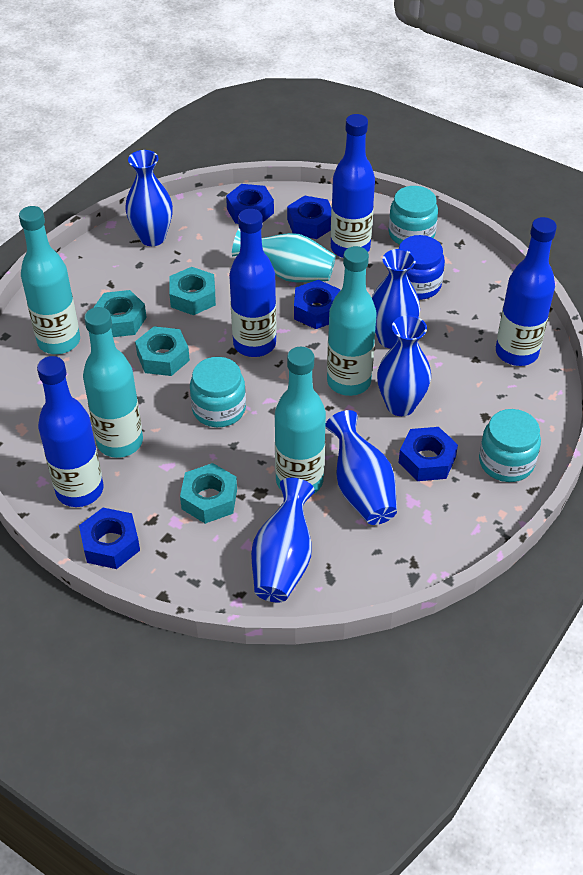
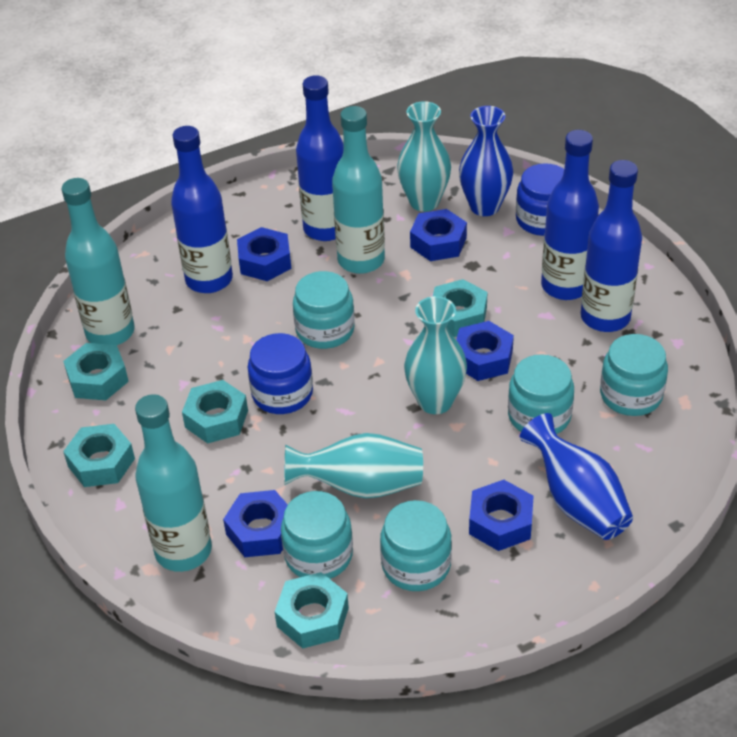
blue jar: [399,235,445,300] = 1 -> [248,333,313,414] [516,163,564,236] = 2
blue vase: [125,150,173,246] [251,478,315,602] [325,410,397,525] [372,249,420,348] [377,315,431,416] = 5 -> [459,106,513,216] [520,413,633,540] = 2
turquoise bottle: [19,206,80,354] [83,307,143,458] [275,347,326,493] [327,246,377,396] = 4 -> [62,178,135,345] [135,394,212,572] [332,106,385,274] = 3
turquoise jar: [190,357,246,427] [389,186,438,245] [479,409,541,482] = 3 -> [281,491,353,579] [293,271,355,349] [380,500,452,591] [508,354,574,434] [600,334,668,416] = 5
turquoise nut: [93,290,147,337] [135,326,190,376] [169,267,216,315] [180,463,237,524] = 4 -> [63,343,129,400] [63,424,135,487] [182,380,248,443] [275,572,349,649] [433,279,488,337] = 5
turquoise vase: [232,228,336,282] = 1 -> [284,433,423,498] [397,101,451,212] [404,296,467,414] = 3

